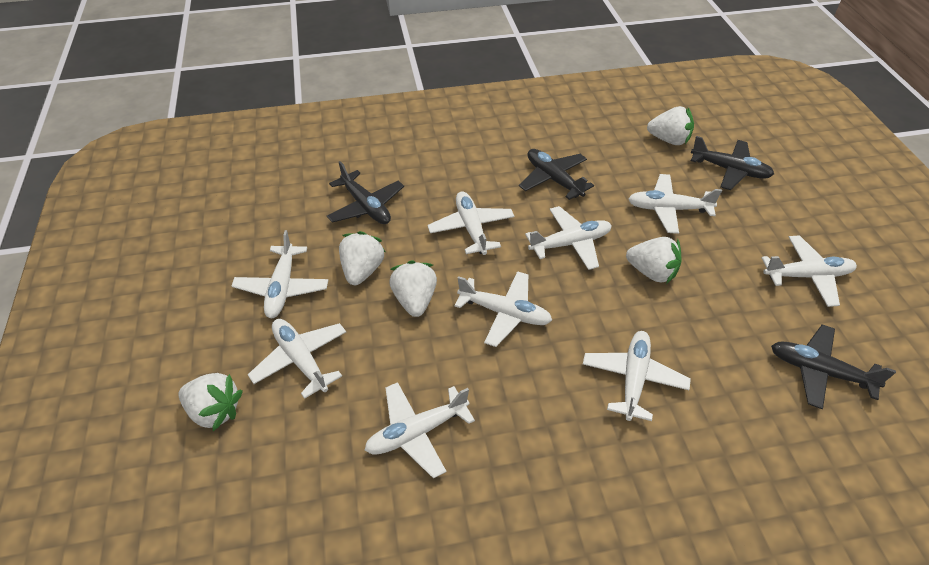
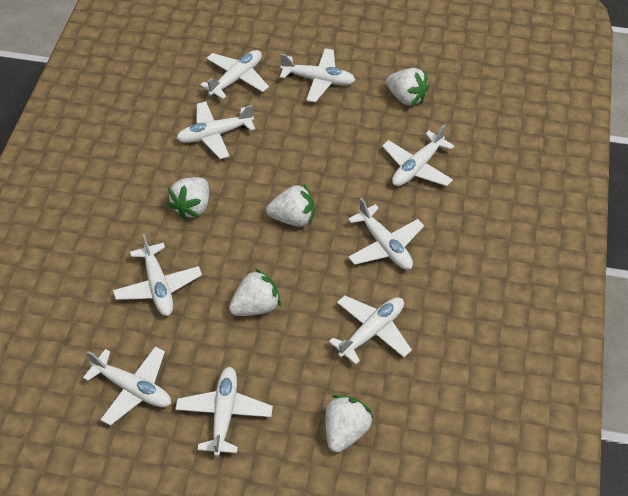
black plane: [327,161,404,224] [519,149,594,200] [691,136,774,190] [771,324,896,409] = 4 -> none = 0

